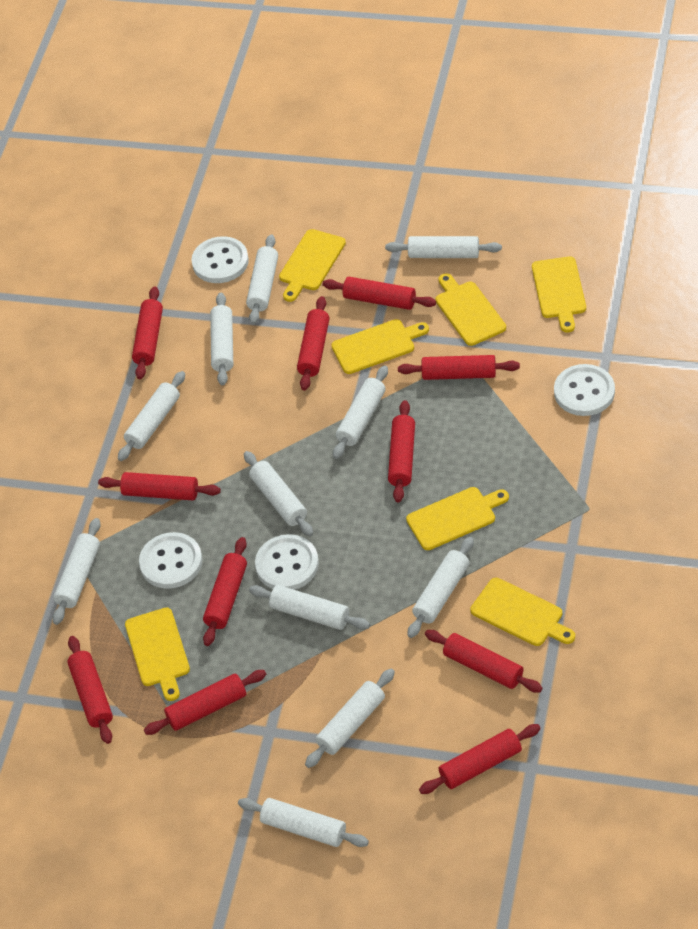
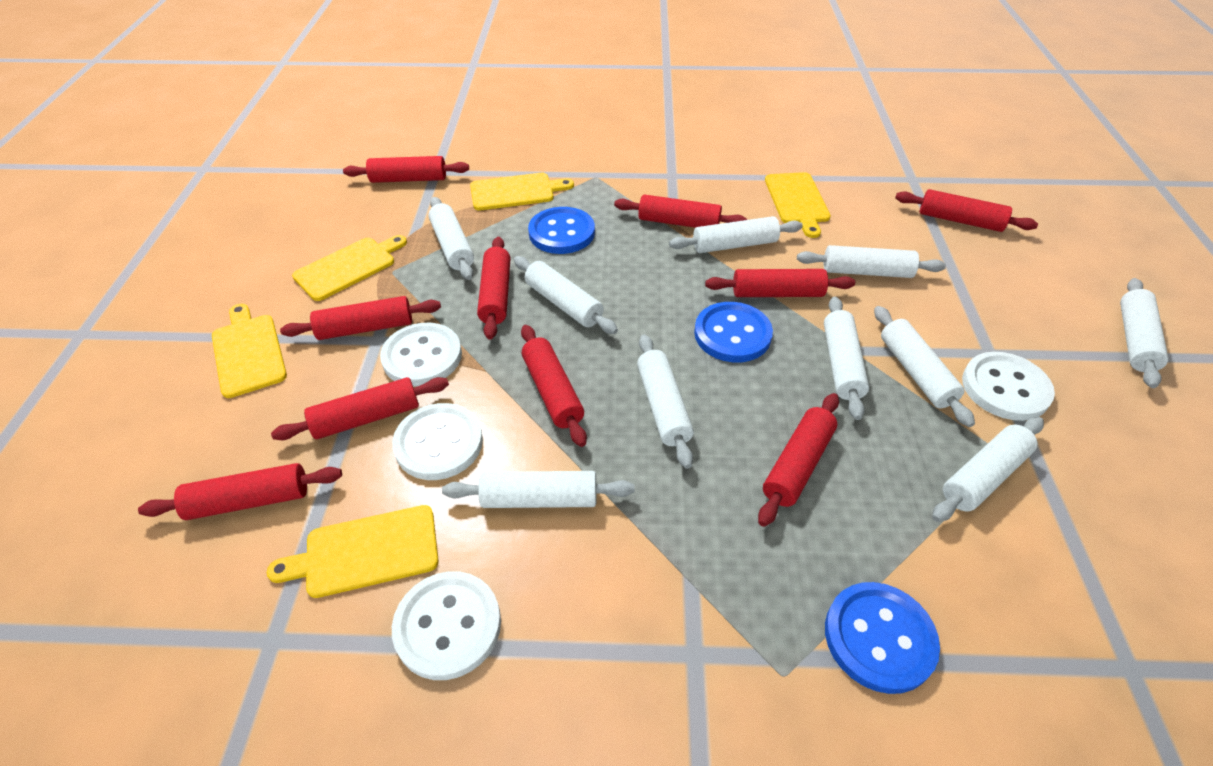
blue button: none = 0 -> [528,207,595,254] [694,302,773,362] [825,582,940,694] = 3
red rolling pin: [67,636,113,744] [98,472,221,500] [132,286,163,379] [144,670,266,735] [203,537,247,646] [297,296,330,391] [323,277,436,310] [388,400,415,503] [398,355,520,380] [419,724,541,794] [425,630,543,693] = 11 -> [138,463,342,520] [271,377,449,440] [280,296,441,340] [343,156,469,183] [477,237,510,340] [521,325,587,447] [614,194,747,228] [705,269,855,297] [758,393,839,527] [895,189,1038,232] = 10
white rolling pin: [53,518,100,625] [118,371,185,461] [210,293,233,386] [238,798,369,847] [244,451,313,536] [246,234,278,324] [249,585,370,630] [305,669,395,768] [333,365,388,459] [385,236,502,258] [407,537,474,638] = 11 -> [428,197,474,280] [442,471,635,508] [514,256,618,334] [637,334,694,469] [669,216,803,253] [797,245,946,278] [824,297,869,420] [874,306,975,427] [932,417,1044,522] [1120,278,1169,388] = 10
yellow cutting board: [125,607,190,701] [279,229,346,302] [331,319,429,374] [406,487,509,550] [435,273,506,346] [470,578,575,646] [532,256,586,332] = 7 -> [212,304,287,398] [267,505,439,598] [292,235,407,301] [470,173,574,211] [765,172,831,238] = 5

